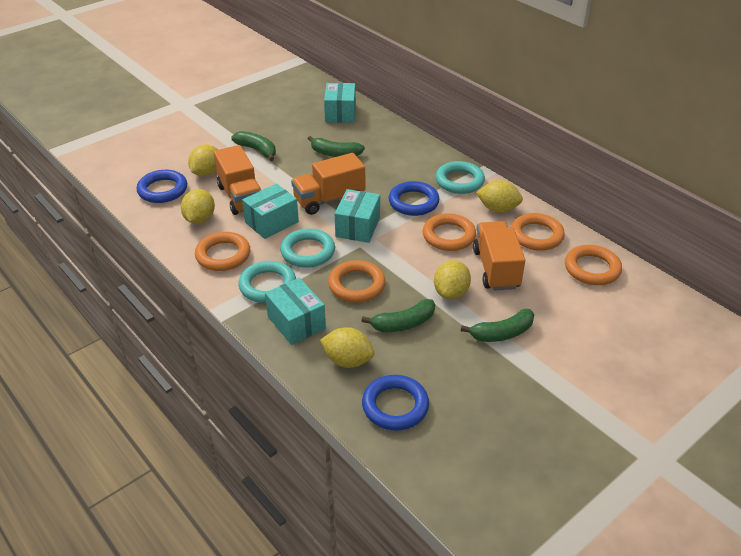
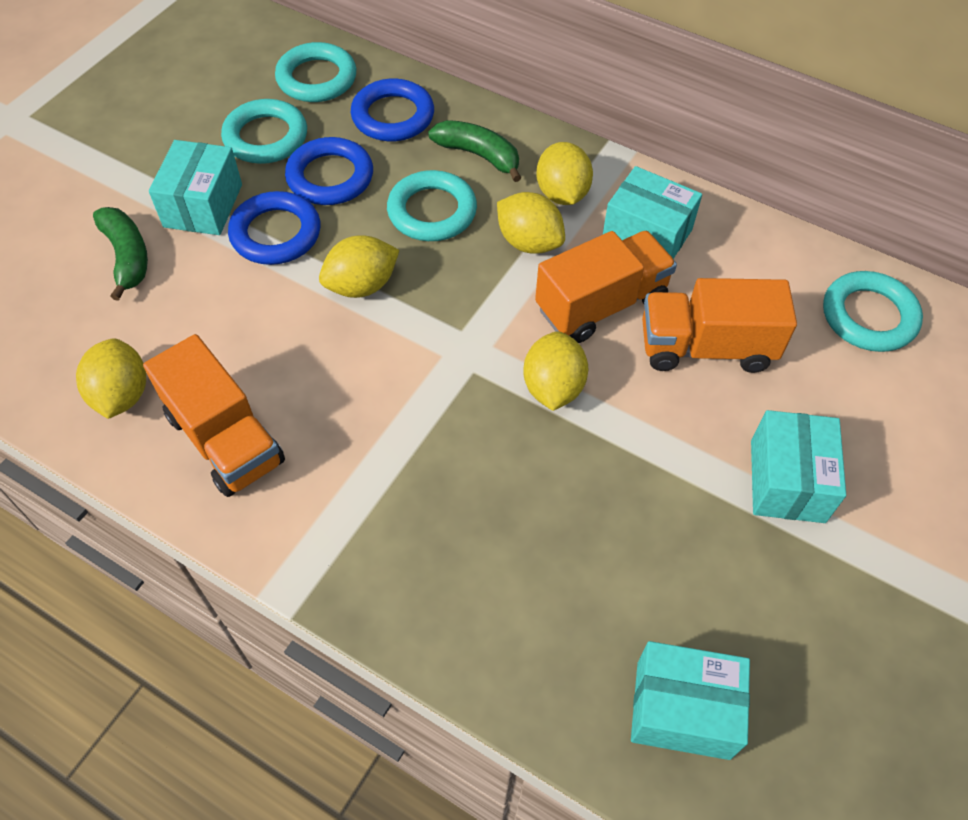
green banana: [231,131,276,161] [308,136,365,157] [362,299,435,332] [461,309,534,342] = 4 -> [93,207,148,301] [428,120,521,182] = 2
orange ring: [195,232,250,271] [328,260,386,302] [423,213,476,251] [511,213,565,251] [565,245,622,285] = 5 -> none = 0
turquoise ring: [239,261,296,303] [280,229,335,268] [436,161,485,194] = 3 -> [221,99,307,164] [275,42,356,102] [387,170,477,241] [823,271,923,352] = 4

